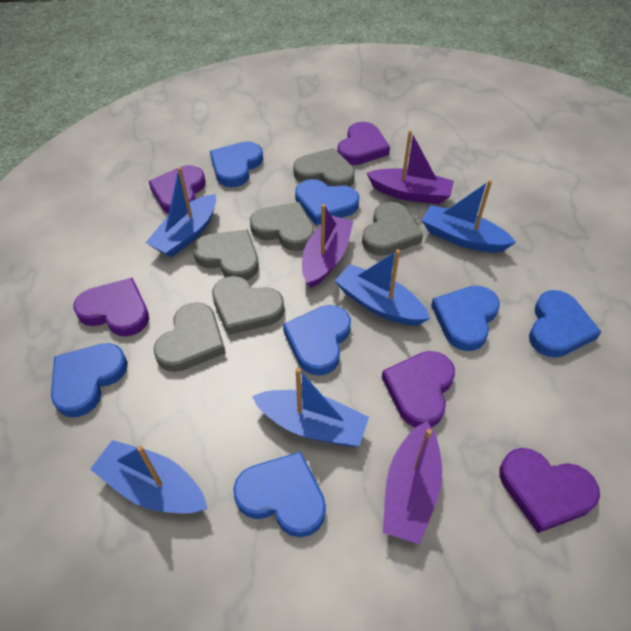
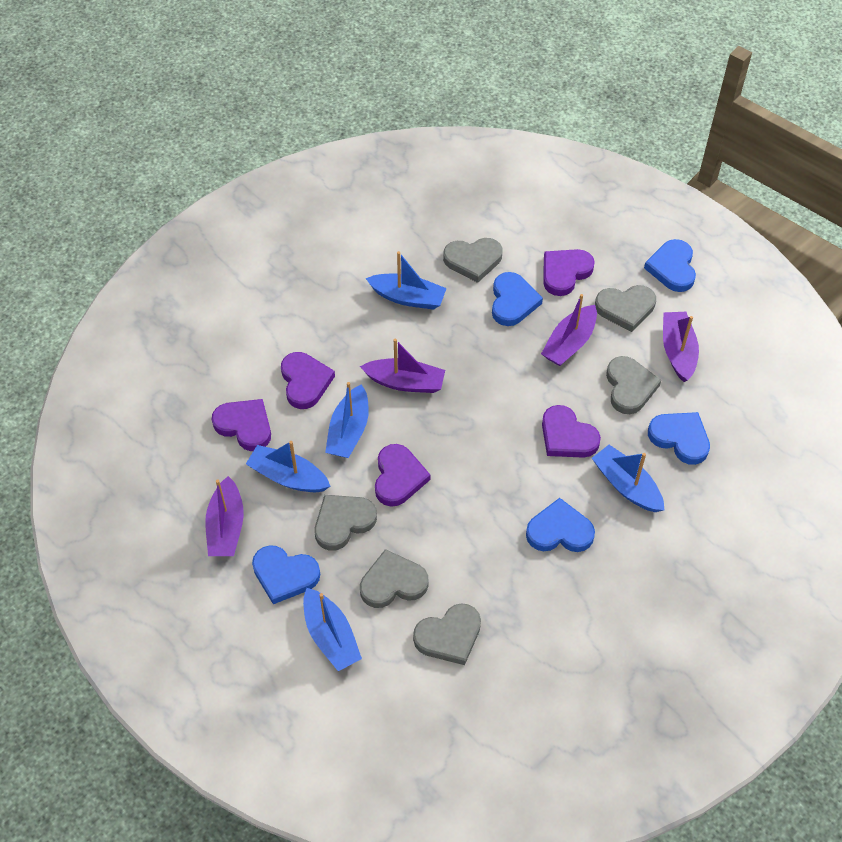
blue heart: [51,343,128,417] [210,141,263,187] [233,451,326,537] [283,305,351,376] [295,179,359,225] [431,286,500,351] [529,290,601,358] = 7 -> [252,545,320,604] [492,272,543,326] [526,498,595,552] [644,239,696,292] [648,412,710,465] = 5
purple boat: [302,204,353,288] [366,130,454,204] [383,421,442,544] = 3 -> [205,476,244,556] [360,339,445,393] [541,294,597,366] [663,312,699,382] = 4

